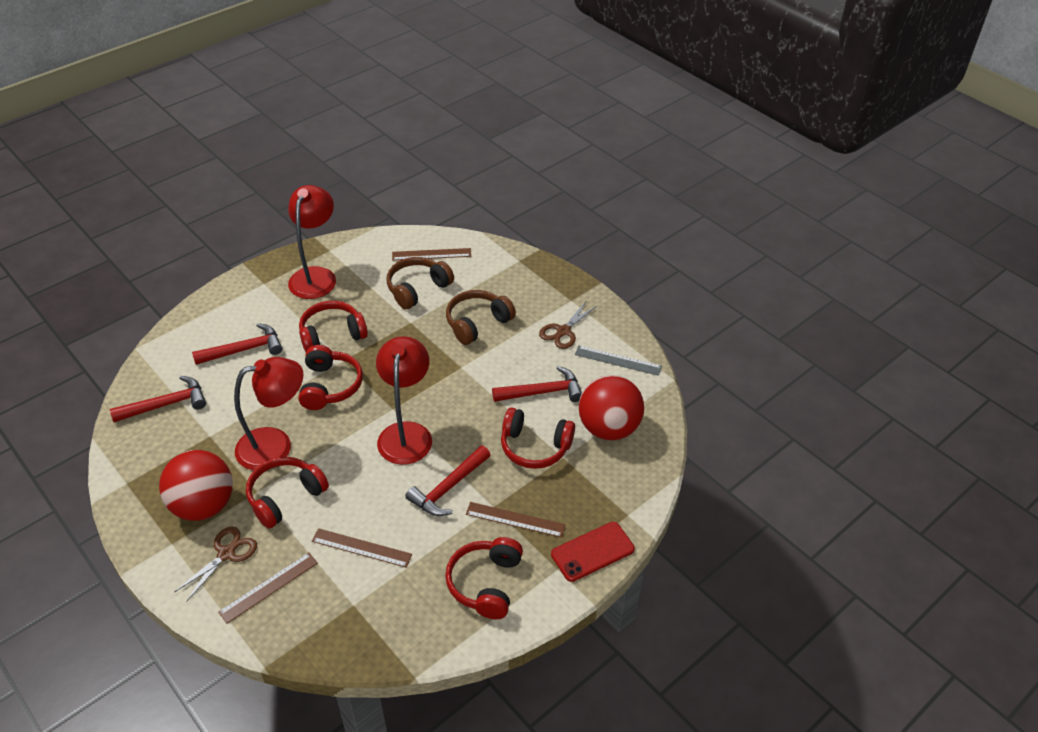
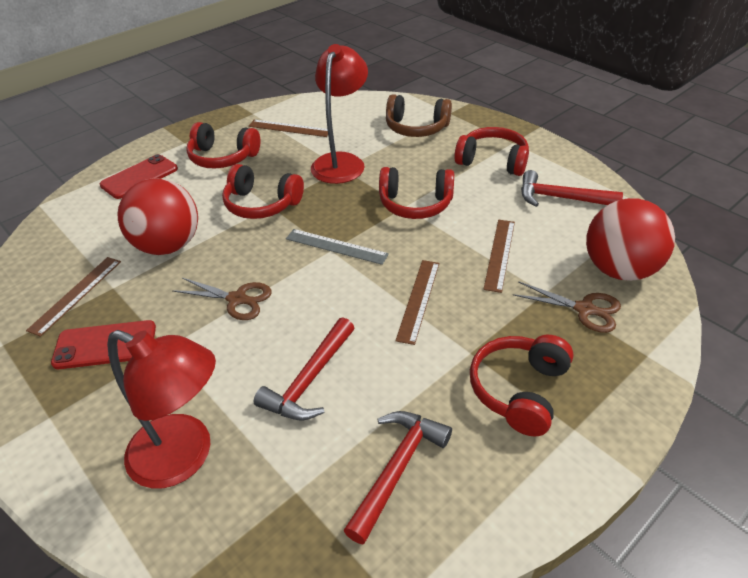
brown headphones: [387,257,454,310] [446,290,516,345] = 2 -> [386,94,452,137] = 1
red hammer: [110,376,206,422] [192,323,283,365] [405,445,490,516] [492,366,582,402] = 4 -> [254,318,354,421] [343,411,452,544] [521,170,623,207] = 3
red lamp: [234,357,304,471] [288,185,336,299] [376,336,432,465] = 3 -> [107,330,216,489] [311,44,368,184] = 2
red phone: [551,522,635,582] = 1 -> [51,320,156,369] [100,154,178,199] = 2

